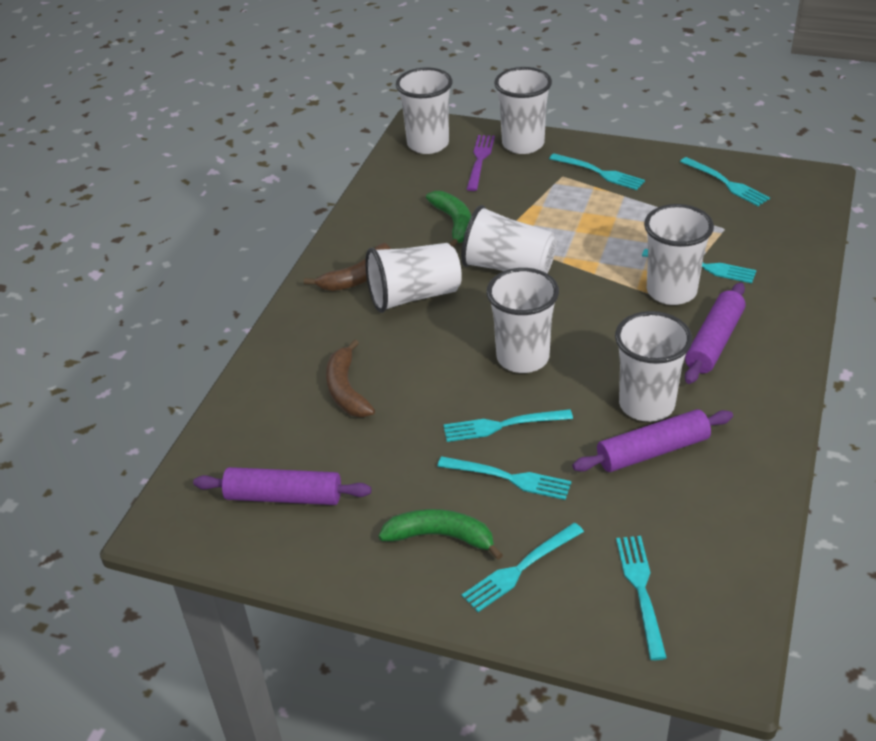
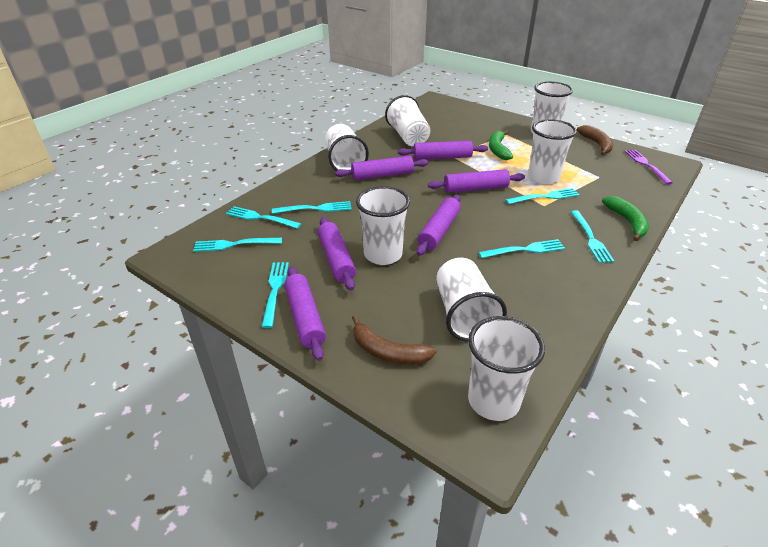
purple rolling pin: [193,467,371,505] [572,409,733,472] [685,282,746,384] = 3 -> [284,266,326,361] [318,217,356,290] [335,156,429,180] [398,141,488,160] [416,194,461,256] [428,169,525,193] = 6

